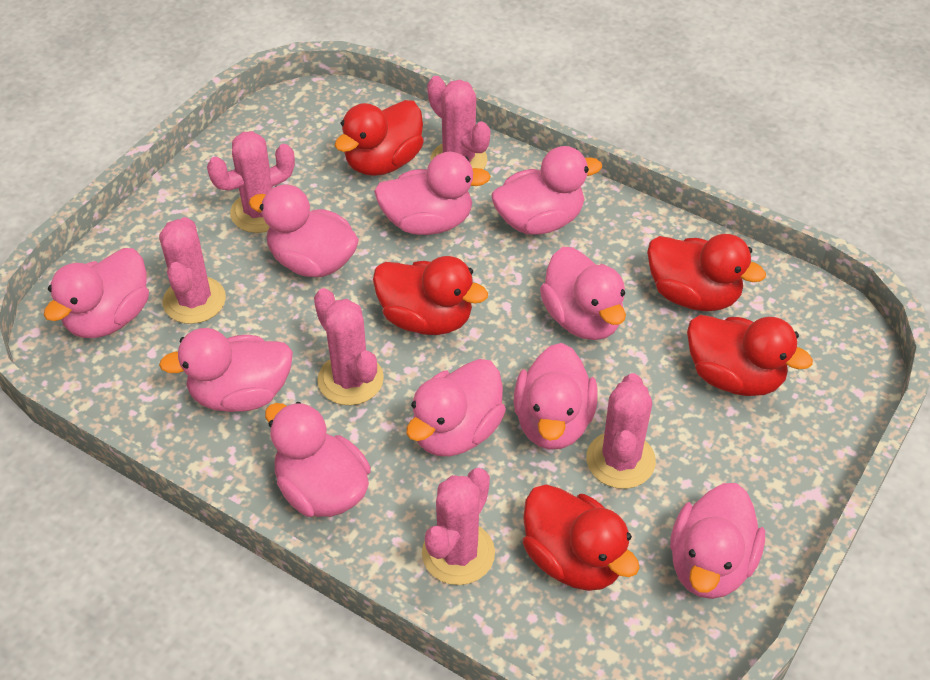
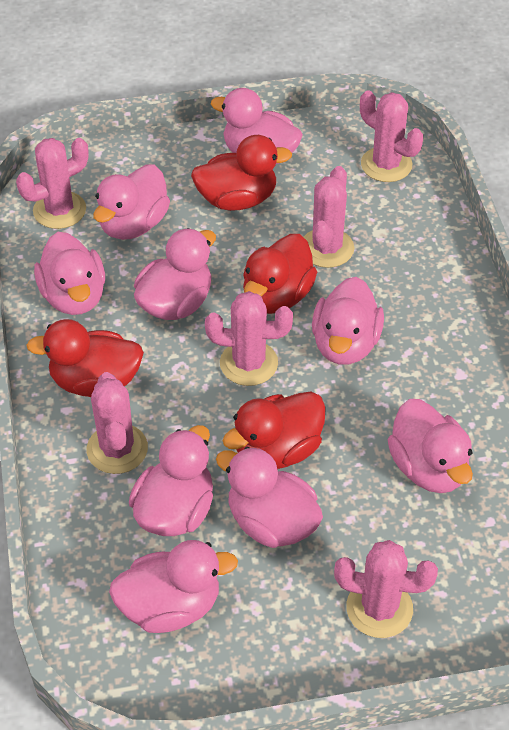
pink duck: [44,248,149,338] [159,328,293,412] [249,185,359,277] [265,402,371,517] [374,152,491,235] [406,359,506,456] [491,146,602,235] [514,343,598,450] [540,247,626,340] [670,483,765,599] = 10 -> [34,232,105,315] [93,164,170,240] [109,540,238,633] [129,425,213,536] [134,228,216,320] [211,88,303,164] [216,447,323,548] [312,277,384,365] [388,399,473,493] = 9
red duck: [335,100,424,176] [373,256,488,335] [523,484,640,591] [647,234,766,311] [687,315,813,396] = 5 -> [26,319,144,397] [191,135,292,211] [223,391,326,469] [243,234,317,314] = 4

